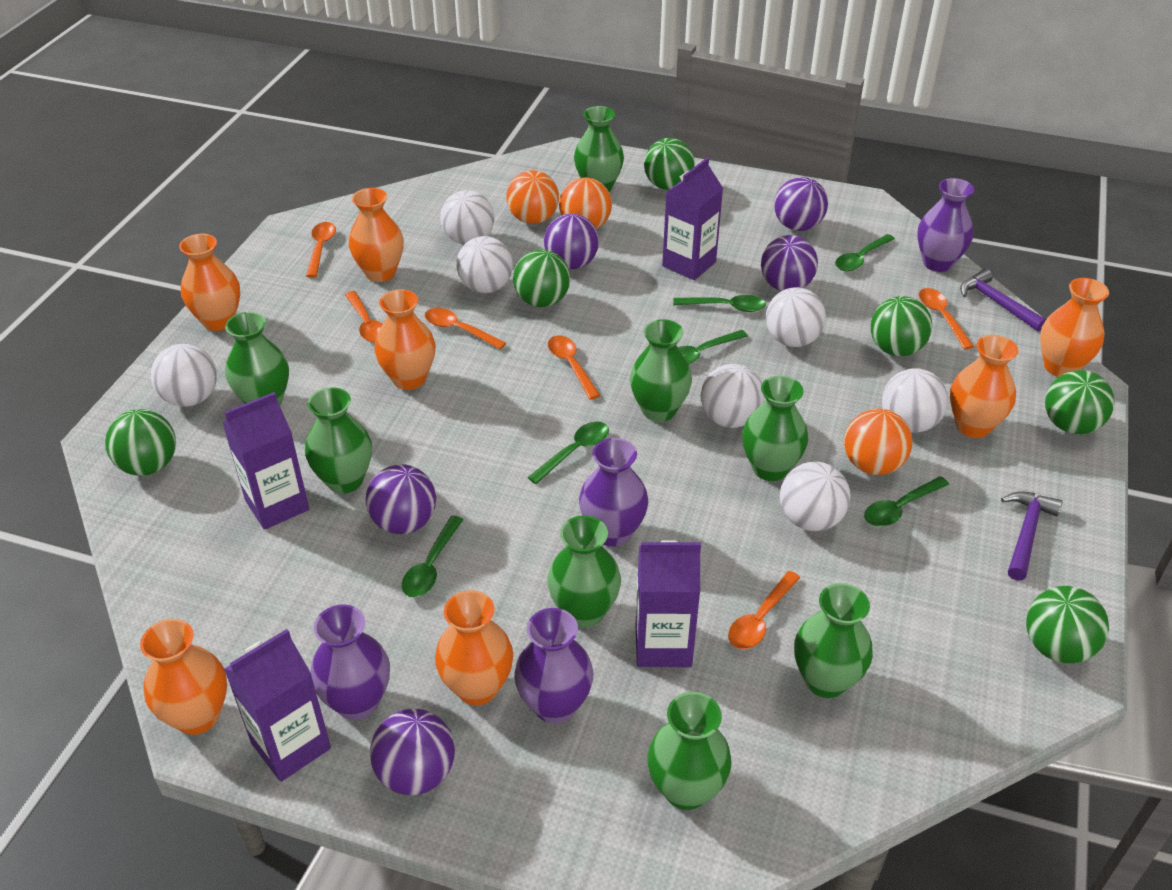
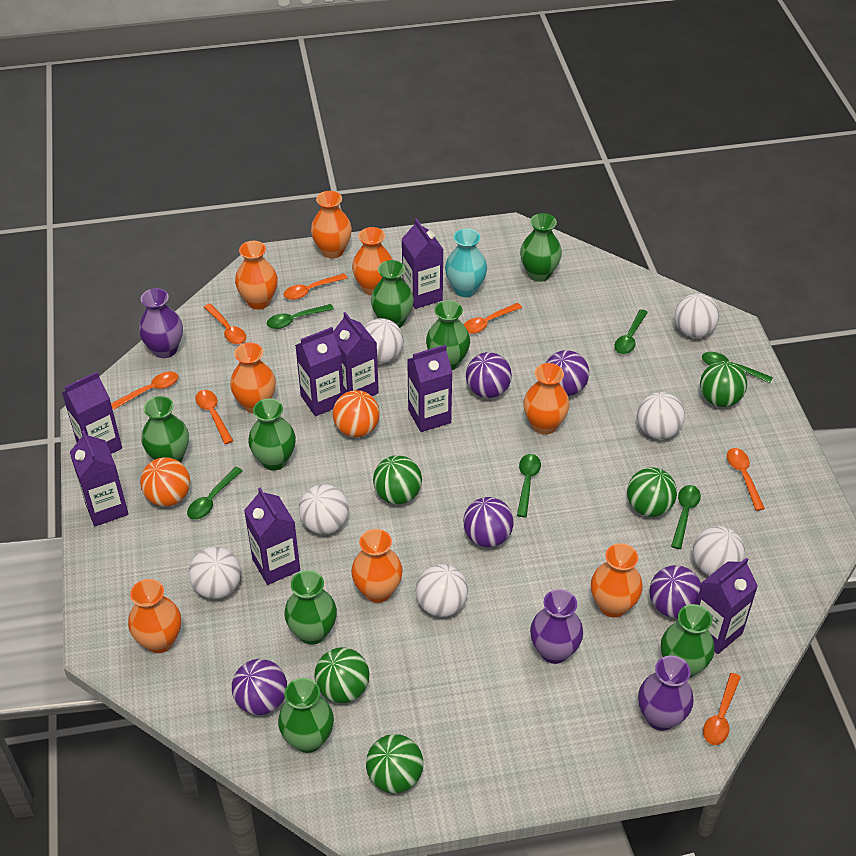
green ball: [105,409,176,476] [513,250,570,307] [644,138,695,190] [871,296,932,356] [1026,586,1109,663] [1045,370,1115,434] = 6 -> [314,647,369,703] [366,734,424,793] [373,455,422,504] [627,468,677,517] [700,361,747,407] = 5
orange ball: [507,170,559,224] [559,177,612,229] [844,409,913,475] = 3 -> [140,457,190,507] [333,390,380,437] = 2
orange spoon: [306,222,336,278] [345,291,383,343] [425,308,506,349] [548,335,601,400] [728,571,800,649] [919,288,974,349] = 6 -> [111,372,179,410] [195,390,233,444] [204,304,246,344] [283,273,347,300] [464,303,522,334] [703,673,741,745] [727,448,765,511] = 7
orange vase: [140,619,227,735] [179,234,240,331] [349,188,404,282] [375,289,435,390] [435,590,513,705] [950,335,1018,438] [1040,278,1109,377] = 7 -> [128,579,181,653] [230,342,276,414] [235,241,278,310] [311,191,352,259] [351,529,403,603] [352,227,393,296] [523,363,570,435] [591,543,642,618] = 8
purple carton: [222,392,309,530] [224,629,331,782] [636,540,701,667] [662,158,723,280] = 4 -> [62,372,122,454] [70,430,128,526] [244,488,300,585] [295,327,344,416] [333,312,379,396] [402,219,443,309] [407,345,453,432] [696,558,758,654] = 8
purple hammer: [960,269,1046,332] [1001,491,1062,581] = 2 -> none = 0
purple vase: [311,604,390,720] [514,608,594,724] [579,438,648,547] [917,178,974,272] = 4 -> [139,288,183,358] [530,589,583,664] [638,656,694,731] = 3
turquoise vase: none = 0 -> [445,228,487,297] = 1

